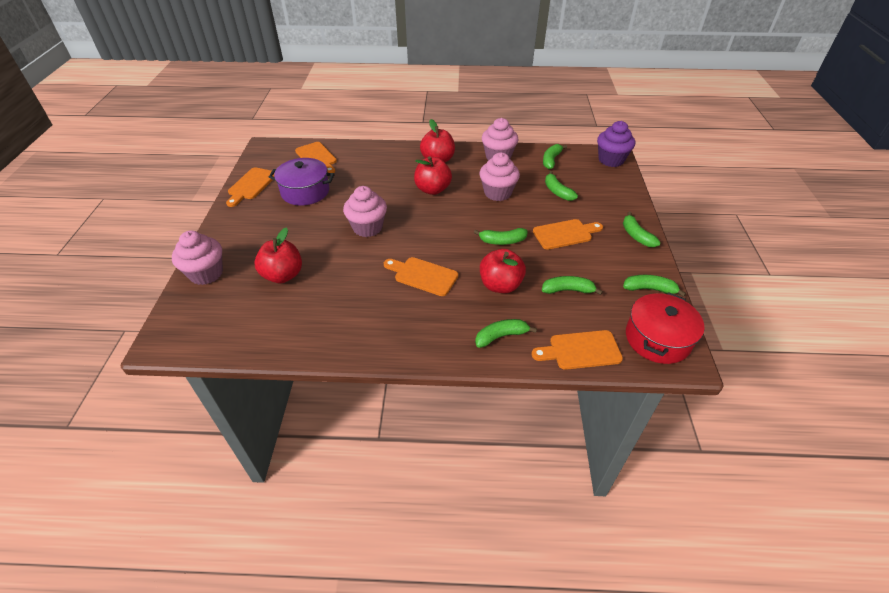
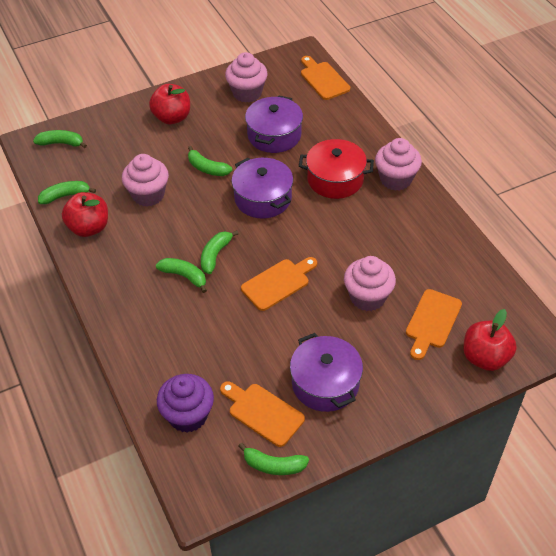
green banana: [474,228,528,245] [475,319,537,348] [542,276,603,295] [543,144,567,169] [545,171,578,201] [623,212,661,247] [623,275,686,297] = 7 -> [33,130,87,148] [38,181,96,204] [156,258,207,293] [188,146,232,176] [201,230,239,274] [239,442,309,475] = 6
orange cutting board: [226,167,274,207] [295,142,337,173] [384,257,458,296] [532,330,623,370] [533,219,603,250] = 5 -> [220,381,305,447] [241,257,317,311] [301,56,350,100] [406,289,462,360] = 4
purple pot: [269,158,335,206] = 1 -> [232,158,293,219] [245,95,303,153] [290,333,363,412] = 3
red apple: [255,227,302,283] [414,156,452,195] [420,119,455,163] [480,249,526,293] = 4 -> [62,192,108,237] [149,84,190,124] [463,309,517,371] = 3

